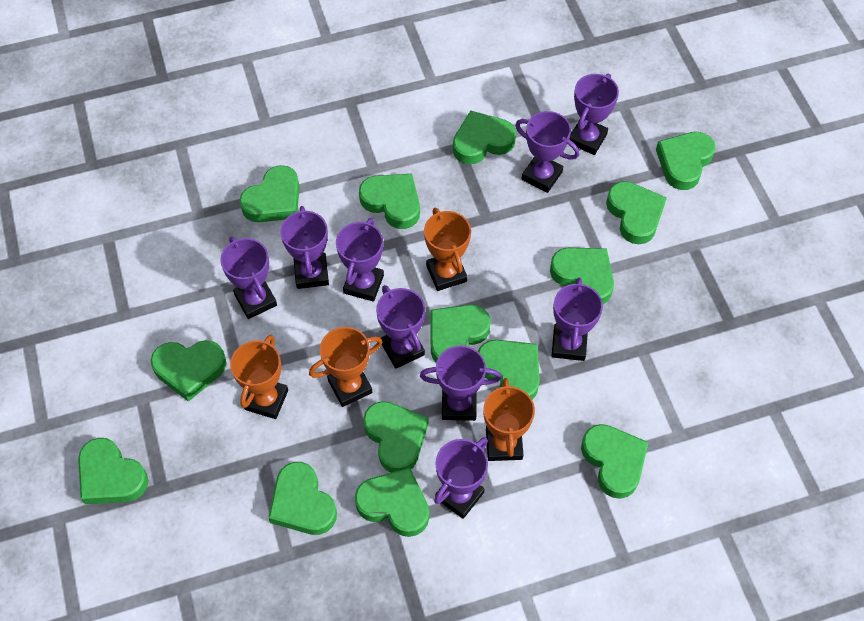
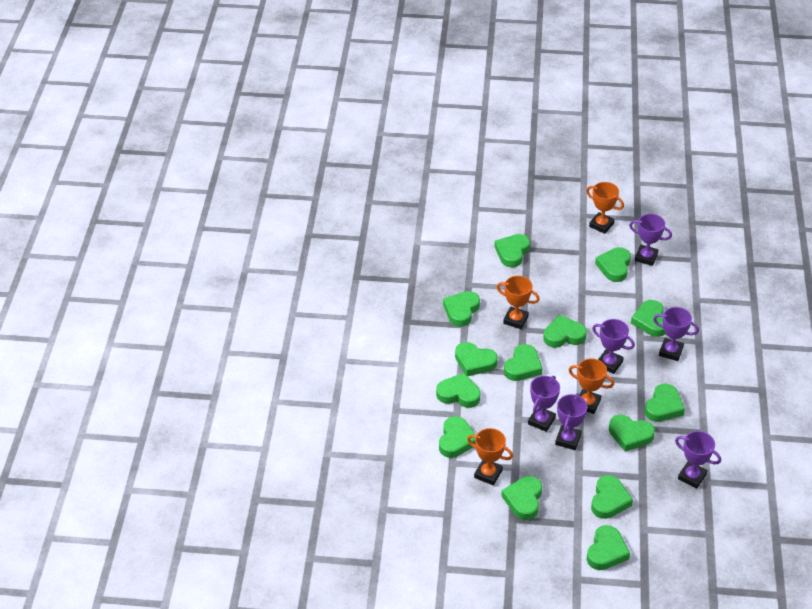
purple trophy: [220,236,277,319] [280,206,329,289] [336,218,384,302] [376,285,425,369] [420,345,501,421] [434,437,488,519] [515,111,579,193] [552,278,603,361] [569,74,619,155] = 9 -> [528,376,560,432] [555,393,587,450] [592,319,635,374] [629,214,672,266] [653,307,699,361] [675,431,721,488] = 6

